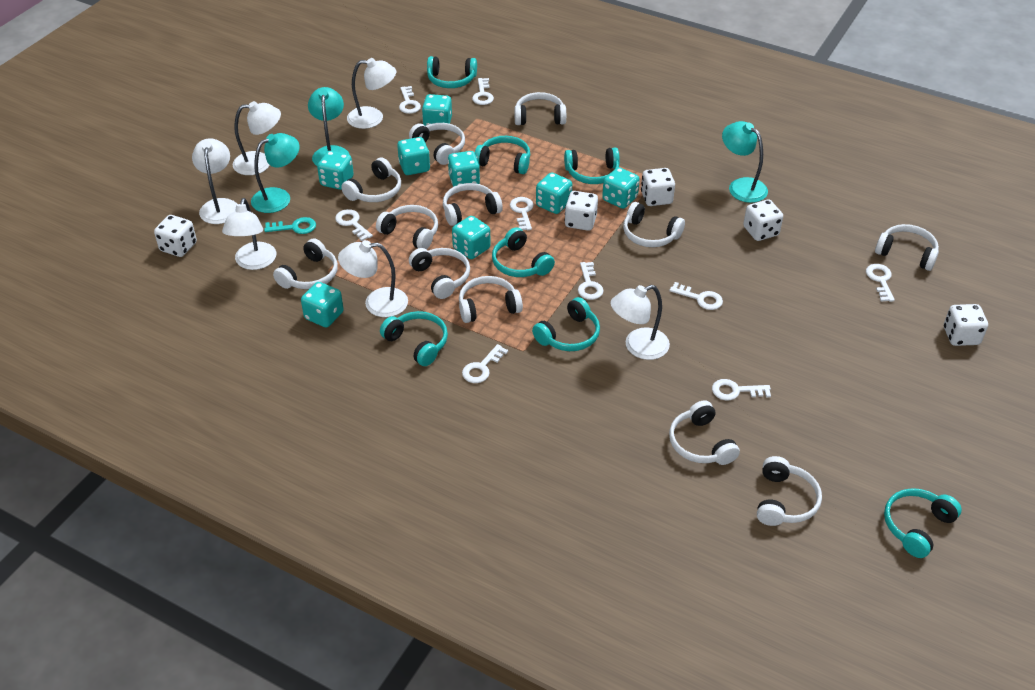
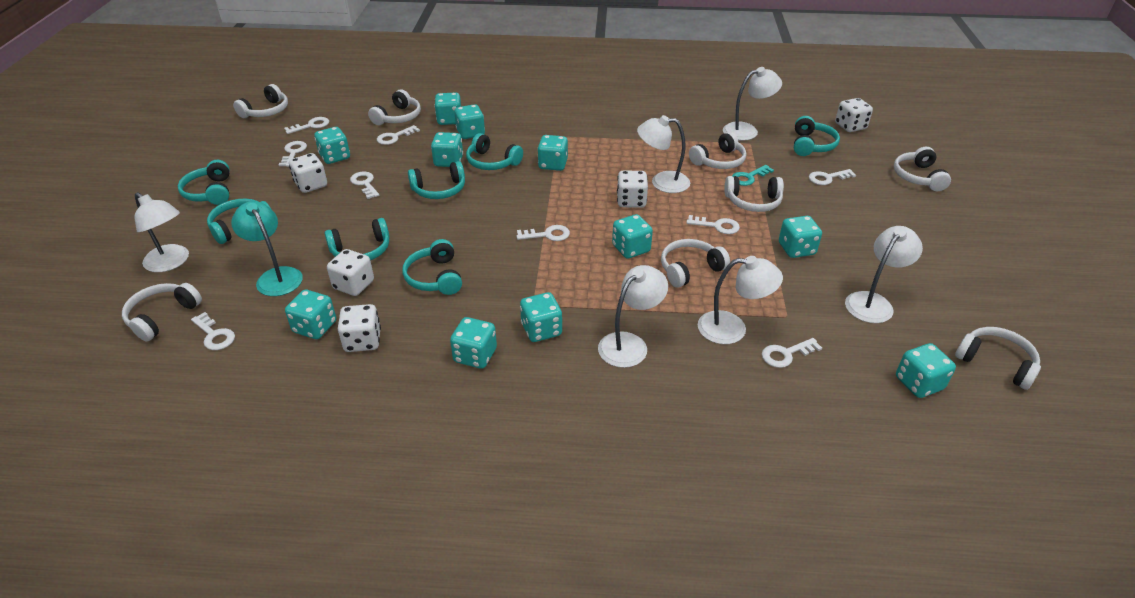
turquoise dice: [301,282,344,328] [317,151,354,190] [397,137,430,175] [422,94,452,126] [448,151,480,187] [452,216,491,259] [536,172,572,214] [602,167,640,209] = 8 -> [285,290,336,339] [314,127,350,164] [431,132,463,167] [435,92,461,125] [450,317,497,369] [454,104,485,139] [520,292,562,342] [538,135,568,171] [612,214,653,259] [779,216,822,258] [896,343,956,398] = 11
turquoise lamp: [251,133,299,213] [308,87,350,166] [722,121,768,203] = 3 -> [231,201,303,296] = 1
white headphones: [273,238,338,289] [341,158,401,202] [376,205,438,250] [409,123,465,165] [409,248,470,299] [443,183,503,226] [459,276,523,323] [515,92,566,125] [623,202,685,247] [669,400,740,465] [757,456,822,526] [875,224,939,271] = 12 -> [122,283,202,341] [233,84,288,118] [368,89,421,125] [661,239,730,287] [689,132,746,169] [724,176,784,212] [894,147,951,191] [955,327,1041,390] = 8

